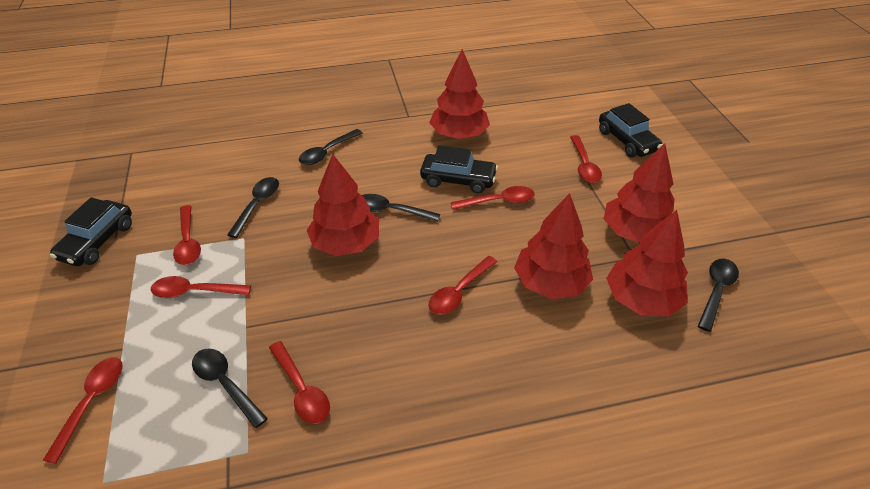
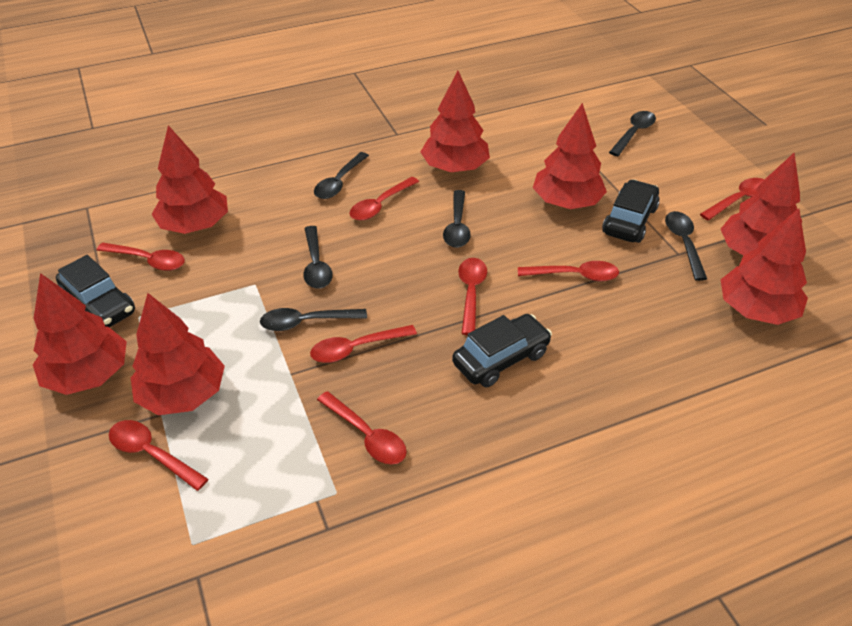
black spoon: [192,348,268,428] [227,177,279,238] [299,129,363,165] [362,194,440,222] [698,259,739,332] = 5 -> [260,308,367,331] [303,226,333,289] [314,152,369,199] [443,190,471,248] [609,111,656,156] [665,211,707,281] = 6
red spoon: [43,357,123,464] [151,276,251,298] [173,205,201,265] [269,341,330,424] [428,256,497,315] [451,186,535,210] [570,135,602,183] = 7 -> [97,243,185,271] [109,420,208,491] [310,325,417,363] [317,391,407,465] [350,177,419,221] [458,258,487,335] [518,261,619,281] [700,178,764,220] = 8
red tree: [307,154,379,256] [429,49,490,139] [514,193,593,299] [604,143,675,243] [606,210,688,317] = 5 -> [33,273,127,395] [131,293,225,415] [151,125,228,234] [420,70,490,172] [533,103,607,209] [721,153,802,255] [721,208,808,325] = 7

